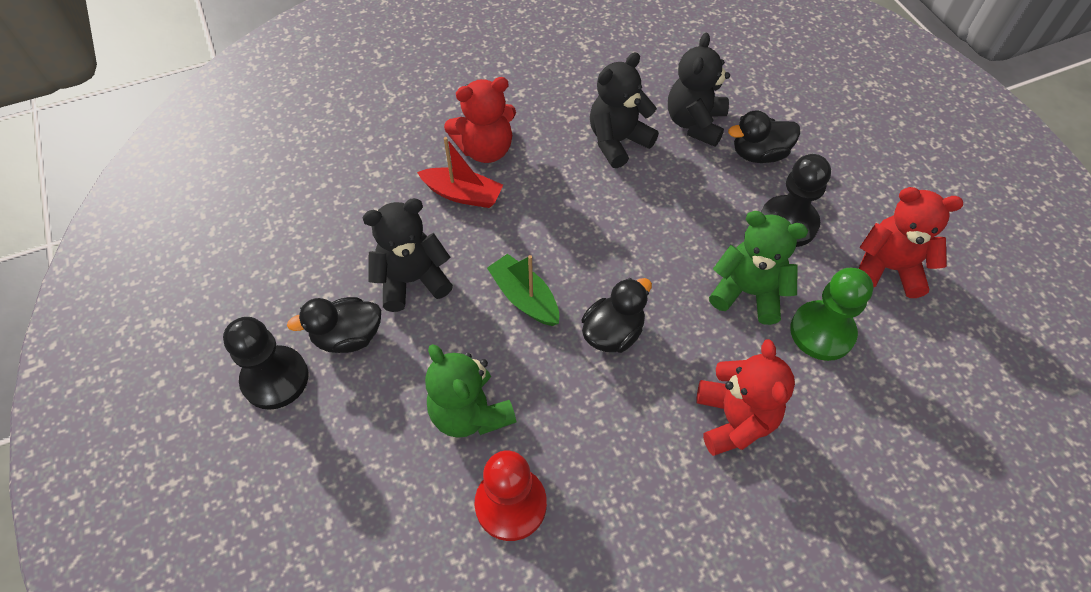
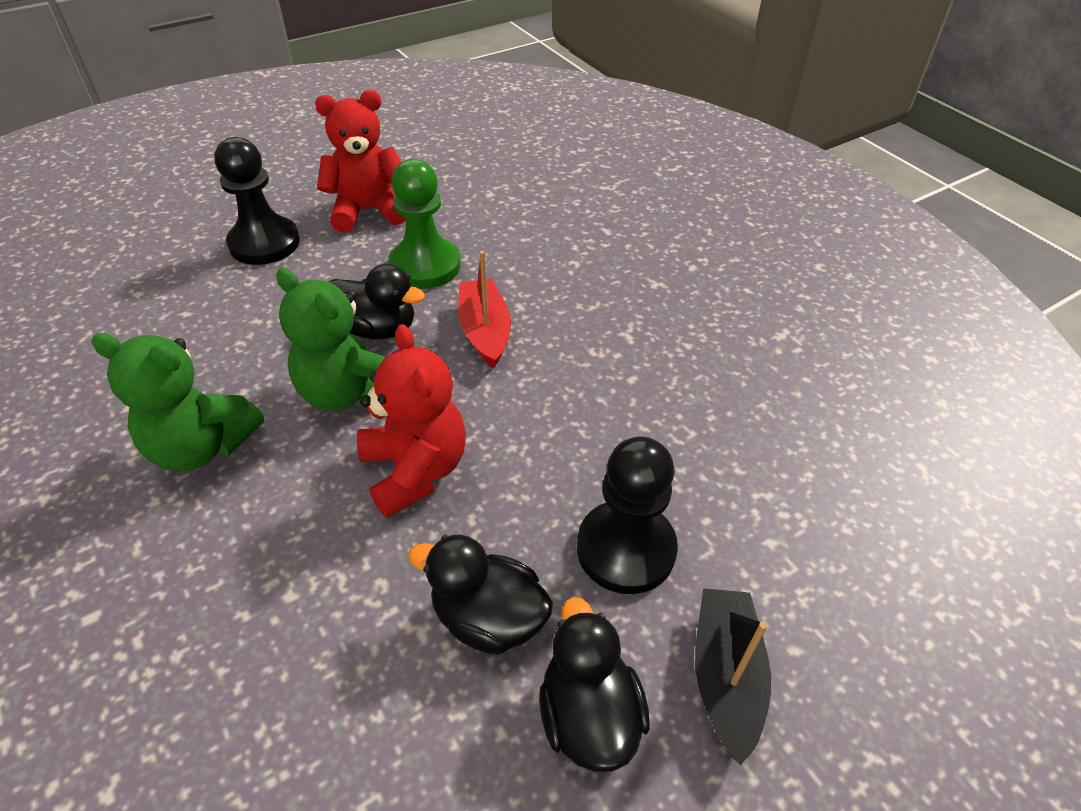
black boat: none = 0 -> [695,588,771,765] = 1
black teddy bear: [362,198,453,312] [590,52,659,168] [668,33,730,147] = 3 -> none = 0
green boat: [487,254,559,326] = 1 -> none = 0
red pawn: [474,450,547,541] = 1 -> none = 0
red teddy bear: [444,77,516,163] [696,339,795,456] [858,187,963,298] = 3 -> [315,90,406,232] [357,324,466,518] = 2

